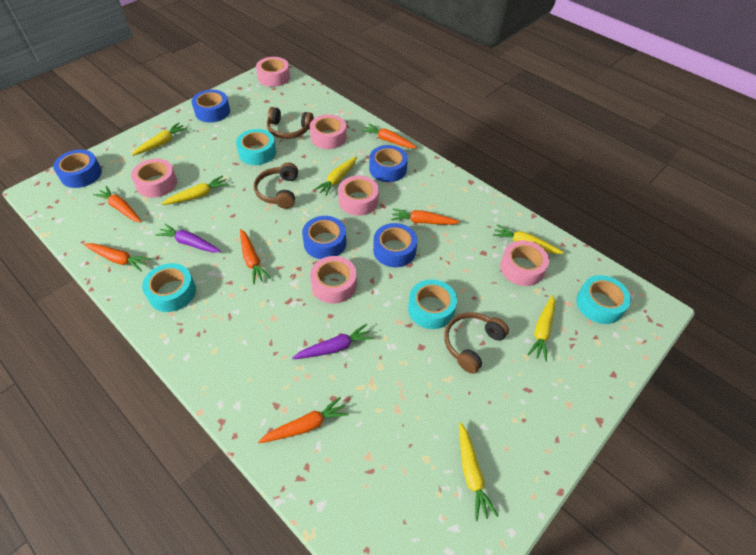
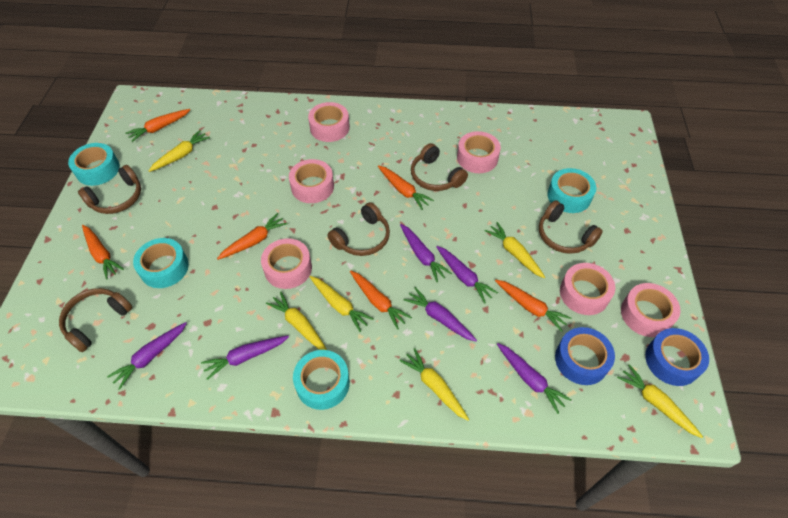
blue tape: [53,150,102,188] [191,90,230,123] [302,216,346,259] [369,145,408,182] [373,223,417,267] = 5 -> [555,327,615,385] [645,328,709,386] = 2
brown headphones: [254,163,298,209] [267,107,314,139] [444,312,509,374] = 3 -> [59,288,133,352] [78,165,141,214] [327,202,390,256] [411,143,468,191] [539,200,603,254] = 5
purple carrot: [155,224,221,252] [292,324,374,359] = 2 -> [107,322,187,390] [201,336,289,380] [400,224,452,282] [404,287,477,342] [436,246,498,303] [497,343,572,414] = 6

